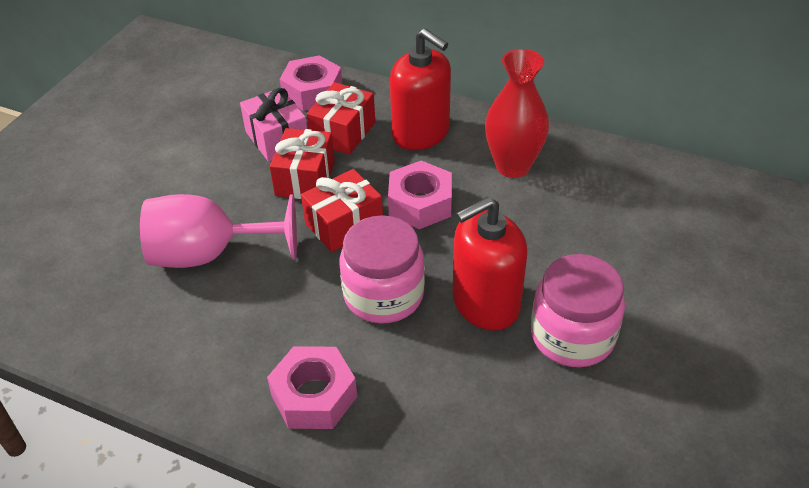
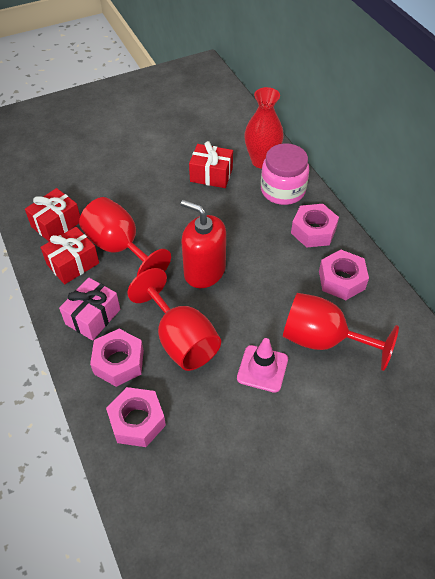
pink goblet: [140,194,297,268] = 1 -> none = 0
pink jar: [340,215,425,323] [531,254,625,367] = 2 -> [261,143,309,205] = 1
pink nut: [267,346,357,429] [280,55,342,111] [388,161,452,229] = 3 -> [90,329,144,387] [106,387,166,447] [291,204,339,248] [319,250,369,300] = 4
pink traffic cone: none = 0 -> [237,338,288,393] = 1
red goblet: none = 0 -> [79,197,171,276] [127,268,221,371] [283,293,399,371] = 3
red soap dispenser: [390,28,451,150] [452,197,528,331] = 2 -> [181,200,226,288] = 1

